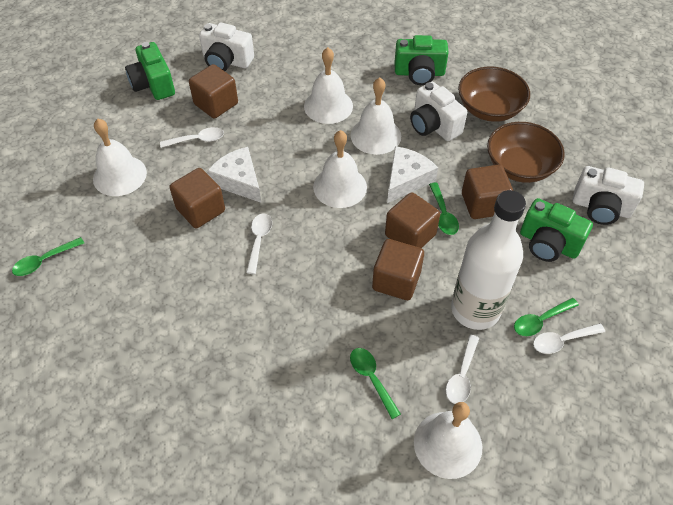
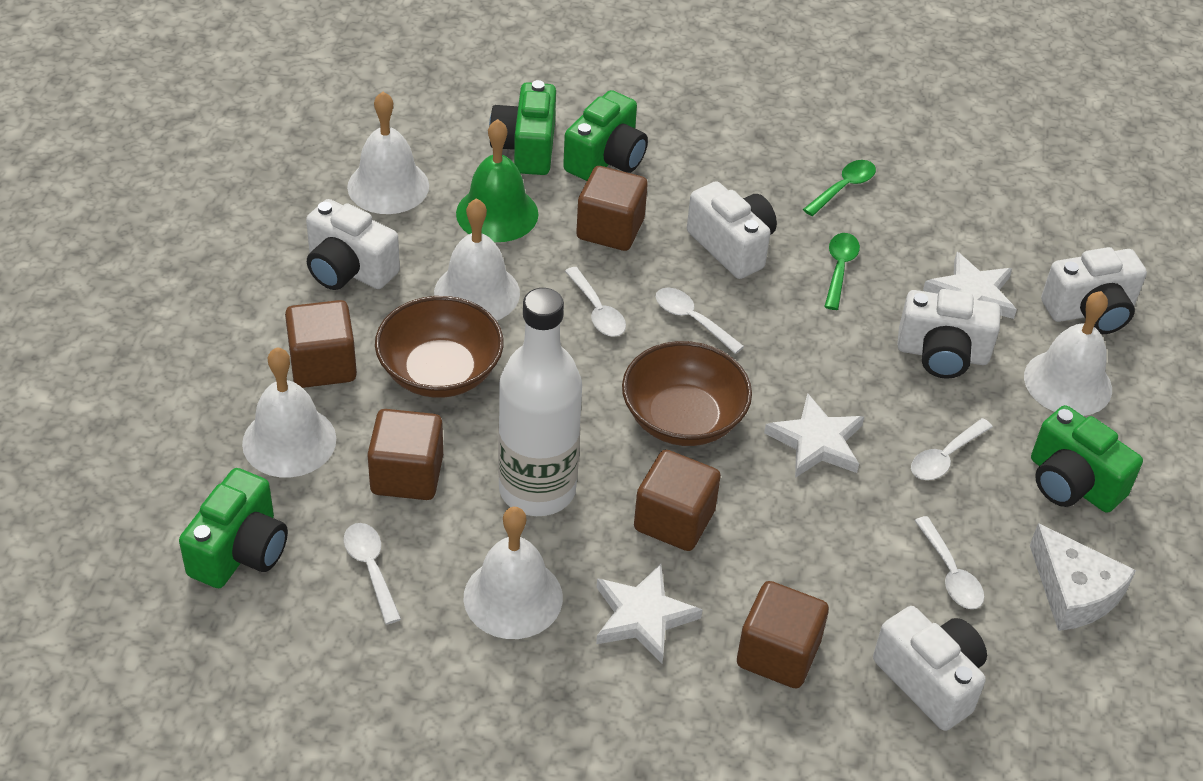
green bell: none = 0 -> [456,119,538,242] = 1
green camera: [125,42,175,100] [395,35,449,85] [520,198,593,262] = 3 -> [179,468,288,588] [489,80,556,175] [563,90,648,181] [1031,405,1143,513] = 4
green spoon: [12,237,84,276] [350,348,401,419] [429,183,459,235] [514,298,579,336] = 4 -> [803,160,876,216] [824,233,860,310] = 2
white camera: [199,22,254,71] [410,82,467,141] [573,166,644,225] = 3 -> [306,199,400,290] [687,181,777,279] [873,606,987,731] [897,289,1001,379] [1041,247,1147,334] = 5
white cheese: [207,147,261,203] [387,146,438,203] = 2 -> [1030,523,1136,631] = 1
white spoon: [160,127,224,148] [246,213,272,274] [446,335,479,404] [533,323,605,354] = 4 -> [344,523,401,624] [565,267,626,337] [656,288,744,354] [911,418,993,480] [914,516,984,609] = 5
white star: none = 0 -> [596,564,702,664] [764,393,864,478] [923,252,1017,319] = 3

